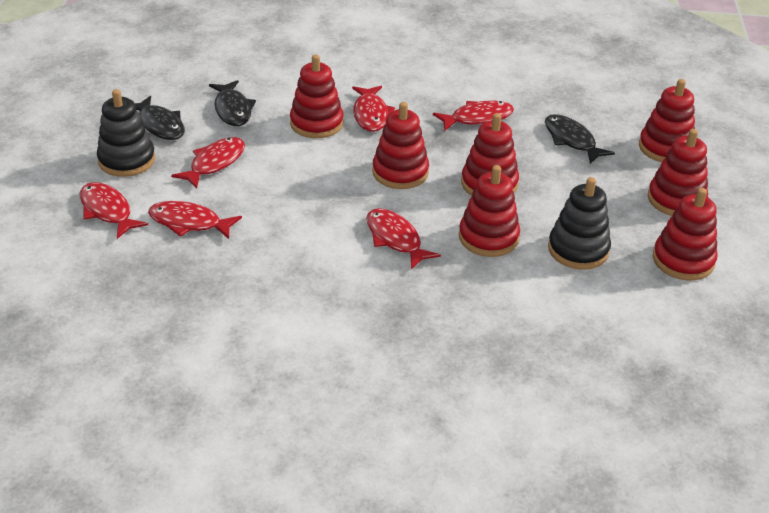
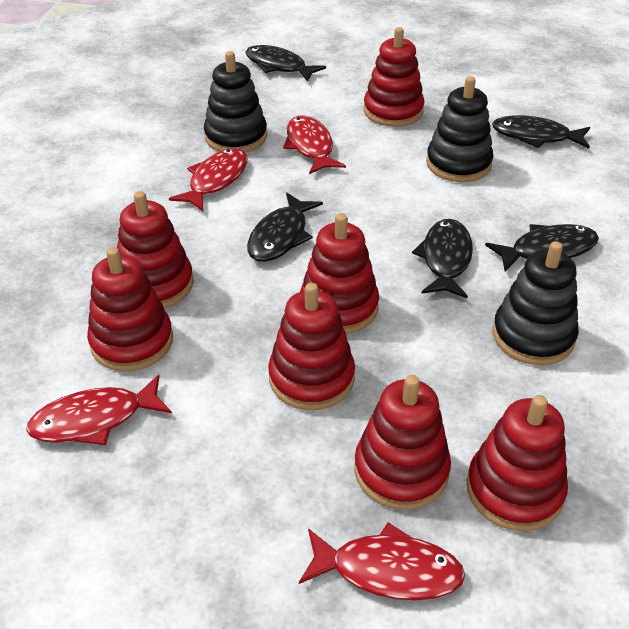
black fish: [135,96,185,140] [209,80,256,126] [545,114,615,164] = 3 -> [245,45,326,82] [247,192,323,262] [412,219,473,298] [485,224,599,271] [492,115,590,149] = 5
black stacking toy: [97,89,155,177] [548,177,611,270] = 2 -> [204,51,267,153] [426,76,493,182] [493,241,579,365] = 3
red fish: [80,182,148,239] [148,201,242,239] [171,137,245,189] [352,86,395,132] [366,208,441,270] [433,101,514,131] = 6 -> [26,375,172,445] [169,148,248,211] [283,115,346,174] [299,522,465,601] = 4

